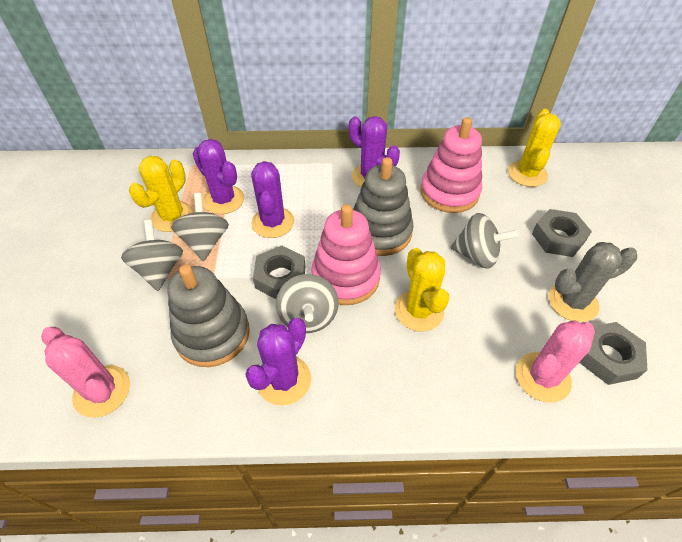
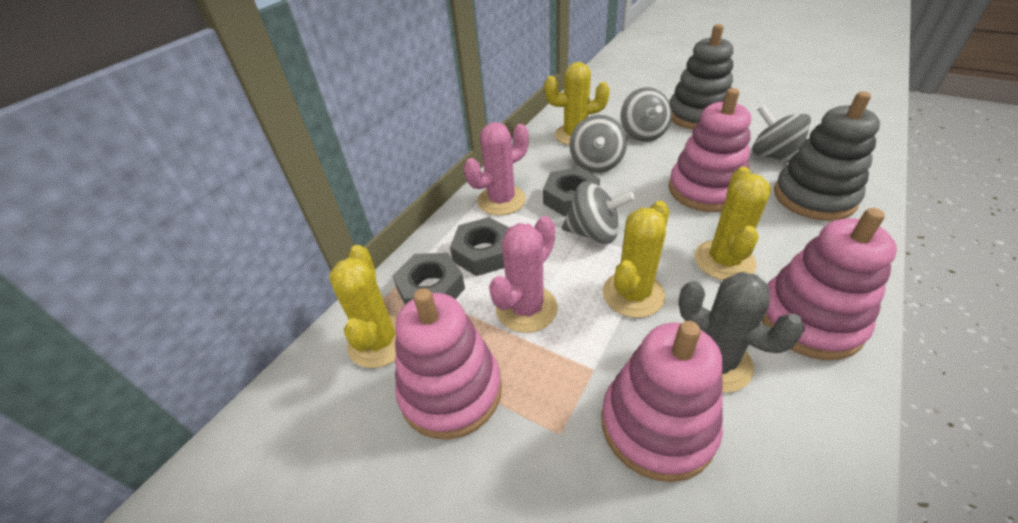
pink stacking toy: [311,204,381,305] [421,117,482,213] = 2 -> [395,288,502,440] [601,321,723,482] [669,88,751,212] [761,208,897,360] = 4
purple cactus: [193,139,244,214] [245,318,311,406] [251,161,294,238] [349,116,400,187] = 4 -> none = 0
yellow cactus: [129,156,194,232] [394,248,449,332] [508,109,561,187] = 3 -> [329,245,397,368] [544,62,610,145] [602,201,669,318] [694,167,771,280] = 4

